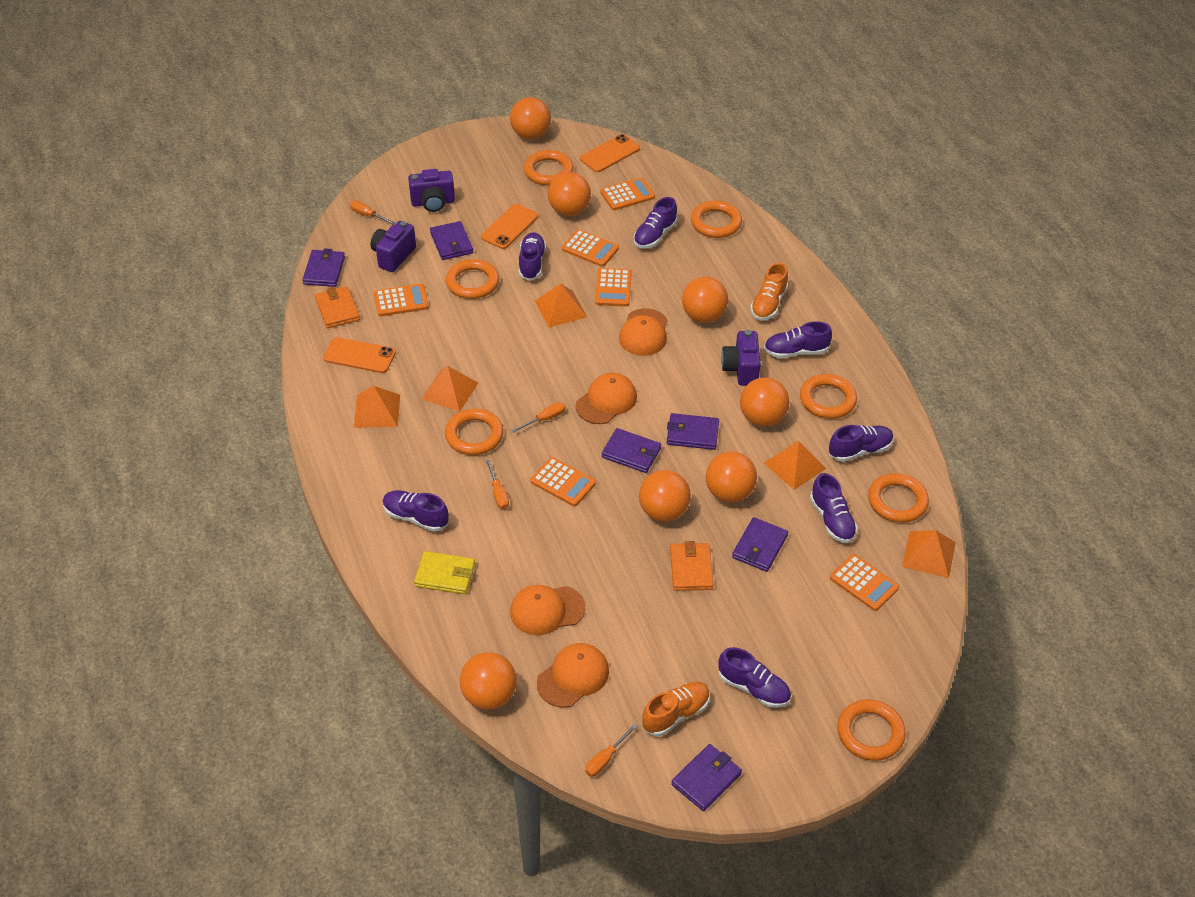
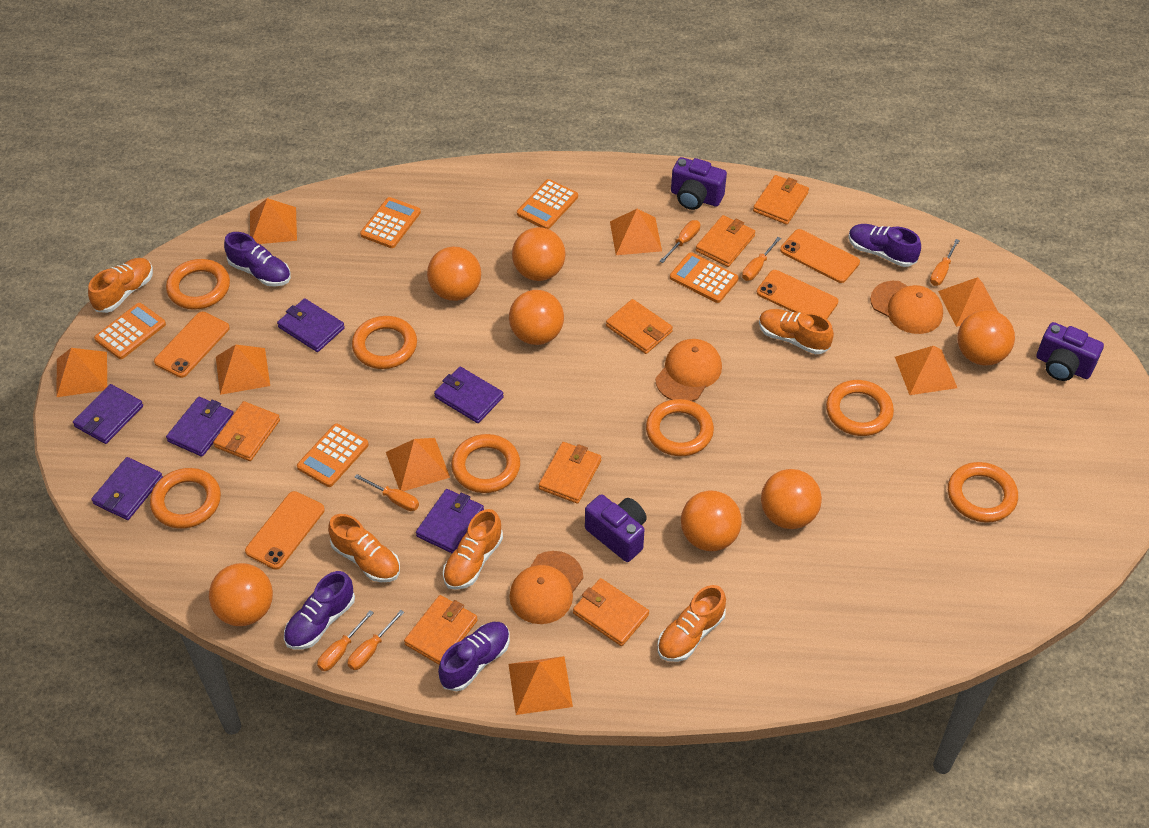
orange calculator: [374,284,429,316] [531,457,596,506] [562,229,619,267] [595,268,632,307] [600,178,655,210] [830,554,899,611] = 6 -> [94,303,166,359] [297,424,369,487] [360,197,421,248] [517,179,578,229] [670,252,739,303] = 5
orange cap: [510,585,585,635] [537,643,609,708] [576,373,637,424] [619,308,668,356] = 4 -> [509,551,583,624] [655,339,722,401] [870,281,943,334] = 3
orange phone: [323,337,396,373] [481,204,538,249] [580,134,640,172] = 3 -> [154,312,230,378] [245,491,325,570] [757,270,838,319] [780,229,860,283] = 4
orange pyramid: [354,386,400,427] [421,366,478,412] [535,284,587,327] [764,441,827,490] [902,530,956,578] = 5 -> [56,348,107,397] [216,345,270,395] [250,198,297,244] [386,438,450,491] [508,656,573,715] [610,209,662,255] [895,346,957,395] [938,277,998,327] = 8
orange screwdriver: [350,201,395,225] [486,460,509,509] [512,402,566,432] [585,724,637,777] = 4 -> [317,610,374,671] [348,610,404,670] [354,474,419,511] [660,220,700,263] [742,237,781,281] [930,239,960,286] = 6
orange shoe: [642,682,710,736] [750,263,788,320] = 2 -> [88,258,153,313] [328,514,400,582] [443,509,503,590] [658,585,726,662] [759,309,834,354] = 5
orange wallet: [315,286,360,328] [670,541,713,591] = 2 -> [213,401,280,461] [404,595,478,665] [539,442,601,504] [573,578,649,646] [606,299,673,354] [696,215,755,267] [753,175,809,225] = 7
purple shoe: [383,490,449,532] [519,232,546,281] [633,197,677,248] [718,647,791,708] [764,321,832,358] [810,473,857,543] [829,425,894,462] = 7 -> [224,232,291,287] [284,571,355,649] [438,622,510,691] [848,224,921,267] = 4
yellow wallet: [414,551,475,594] = 1 -> none = 0

